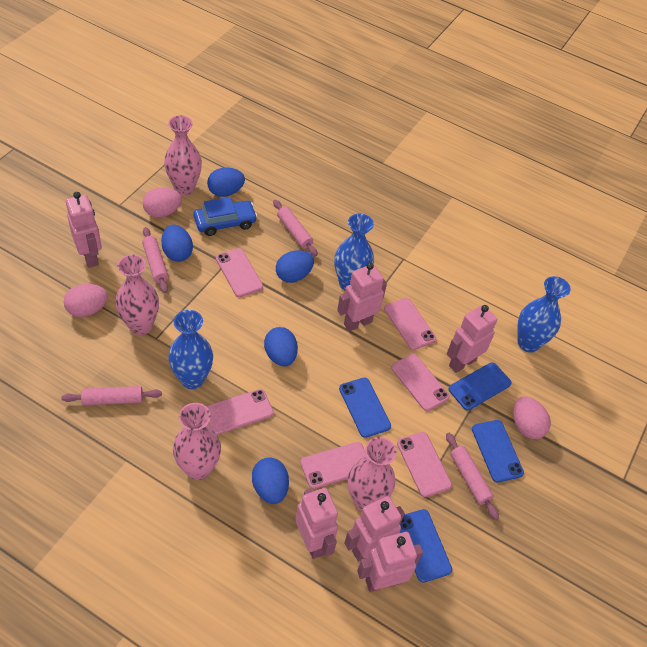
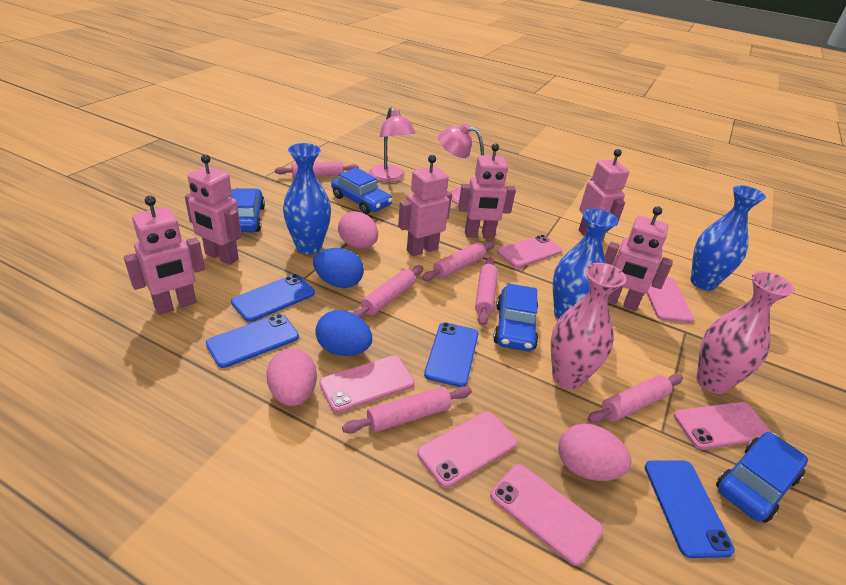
blue car: [193,197,258,236] = 1 -> [230,188,265,232] [331,168,392,214] [493,283,539,351] [716,432,808,523] = 4
blue egg: [161,225,193,262] [207,168,245,197] [252,457,289,504] [264,327,298,366] [276,250,314,283] = 5 -> [313,248,364,288] [315,310,372,356] = 2
pink lamp: none = 0 -> [369,107,416,182] [438,123,484,204] = 2
pink rolling pin: [61,386,162,405] [142,227,168,293] [273,200,318,256] [446,433,499,520] = 4 -> [275,161,359,178] [342,386,472,433] [353,265,423,318] [422,241,495,281] [475,257,498,326] [588,374,683,423] = 6
pink vase: [116,254,159,335] [164,115,202,195] [173,403,221,480] [347,437,397,511] = 4 -> [551,263,626,389] [696,271,795,394] = 2

